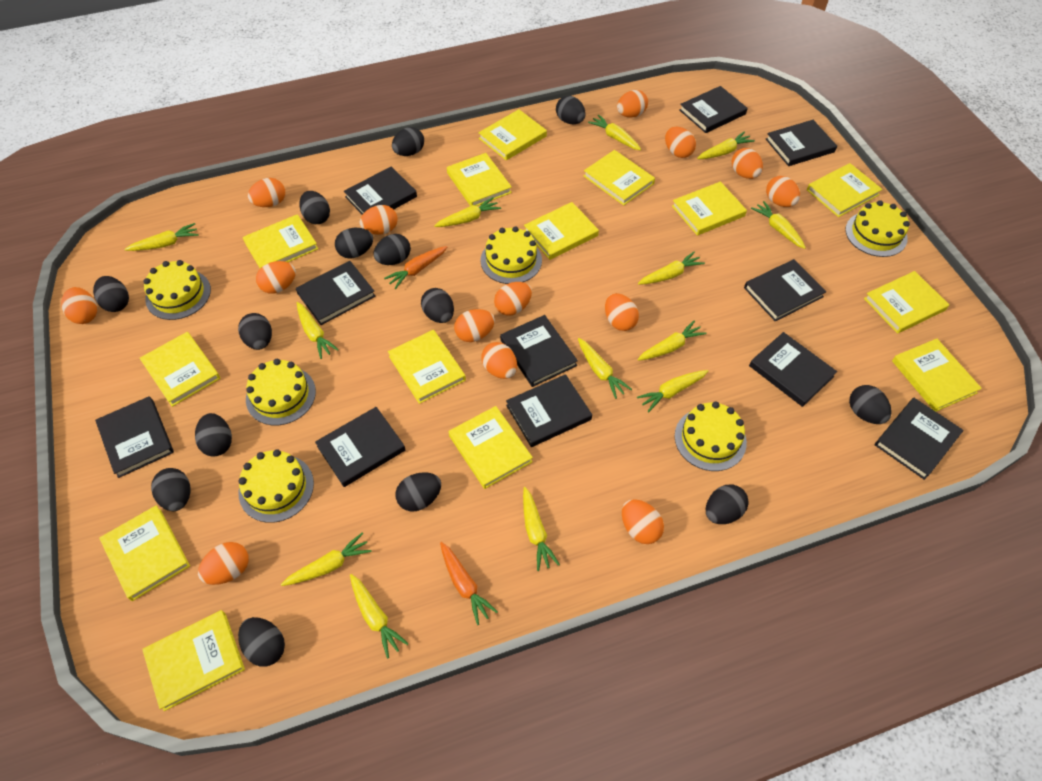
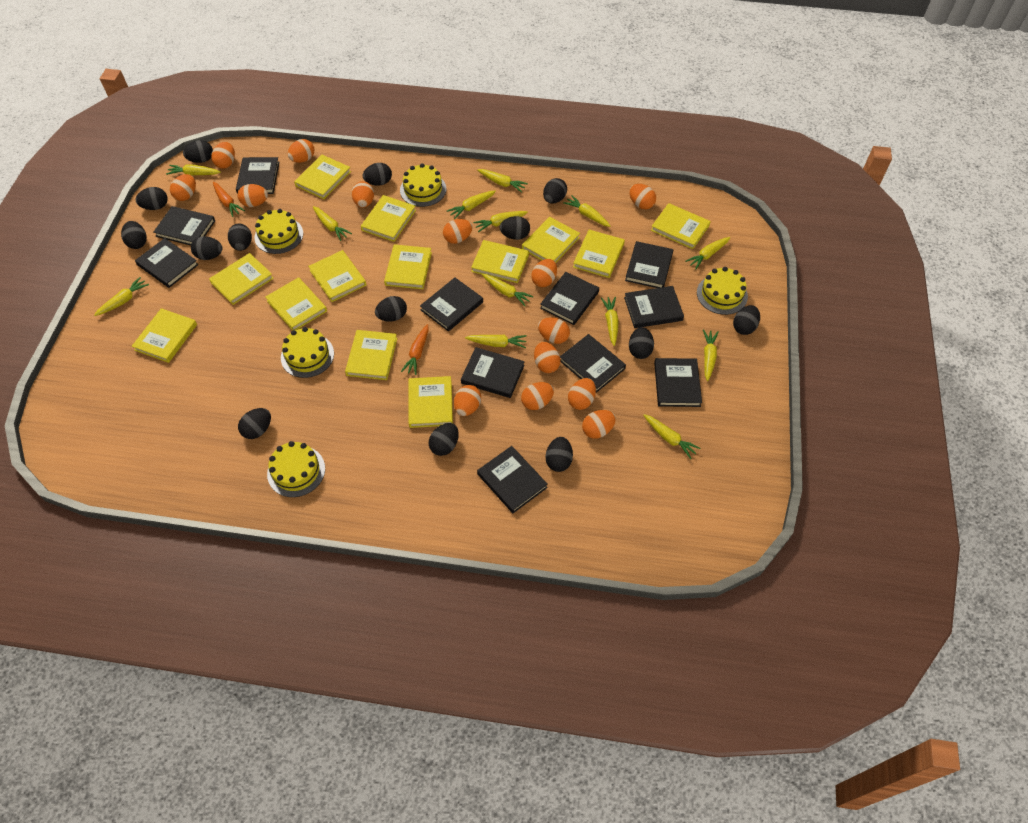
yellow book: [100,505,190,601] [139,332,220,407] [142,610,245,711] [243,214,318,268] [388,330,466,404] [447,153,512,206] [449,406,533,489] [478,109,547,160] [524,202,599,260] [584,150,655,205] [672,182,747,236] [807,163,882,217] [864,271,949,334] [892,339,982,412] = 14 -> [132,308,197,363] [209,253,274,305] [265,277,327,331] [294,155,351,199] [308,250,366,302] [345,330,397,380] [361,195,416,242] [384,244,432,289] [409,376,453,428] [471,240,529,283] [522,217,580,263] [573,230,625,278] [651,203,711,249] = 13
yellow cake: [143,260,211,320] [238,449,314,523] [246,359,316,425] [480,226,542,284] [675,402,747,471] [845,200,910,257] = 6 -> [255,209,303,254] [267,441,325,497] [281,327,334,378] [400,163,446,207] [697,267,748,315] = 5

